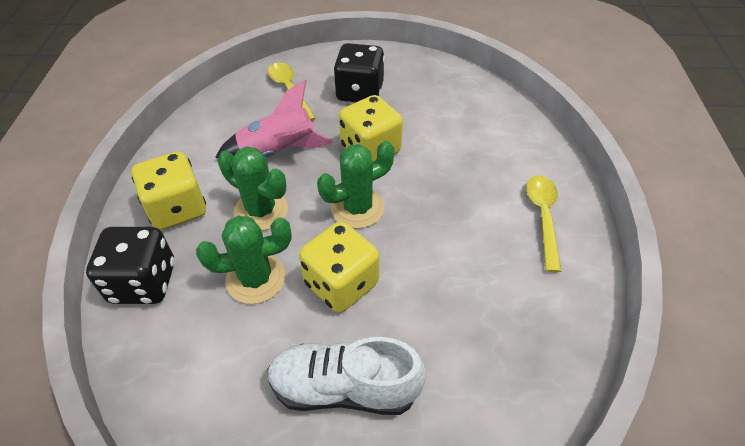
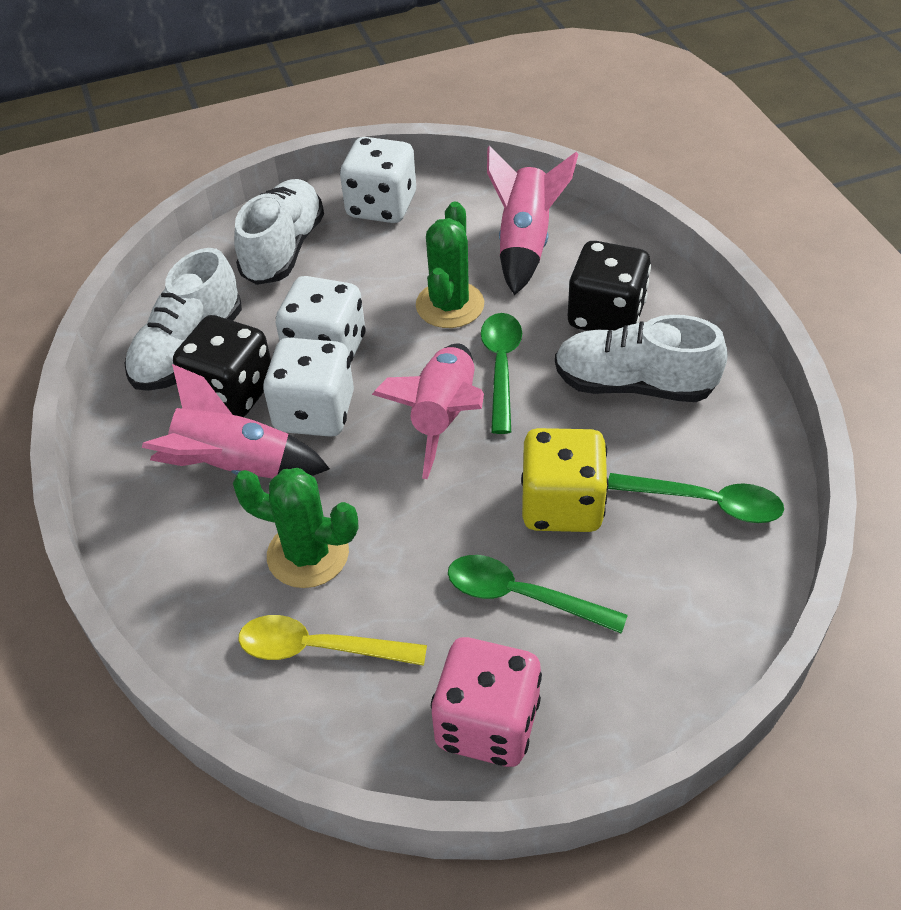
green cactus: [196,215,292,304] [218,147,288,231] [317,141,395,229] = 3 -> [233,468,358,588] [416,201,484,328] = 2
green spoon: none = 0 -> [448,555,628,634] [481,313,522,434] [608,473,784,523] = 3
pink dice: none = 0 -> [431,637,542,767] = 1
pink rocket: [215,80,333,158] = 1 -> [142,364,330,478] [372,343,484,479] [487,146,578,295] = 3
white dice: none = 0 -> [263,338,354,437] [275,276,366,364] [340,137,416,223] = 3
white shoe: [267,337,426,415] = 1 -> [124,248,242,391] [234,179,324,285] [555,315,728,402] = 3
yellow dice: [132,151,206,230] [299,221,379,313] [339,95,403,162] = 3 -> [521,428,609,532] = 1
yellow spoon: [268,62,316,121] [526,175,561,272] = 2 -> [239,615,427,666] = 1

